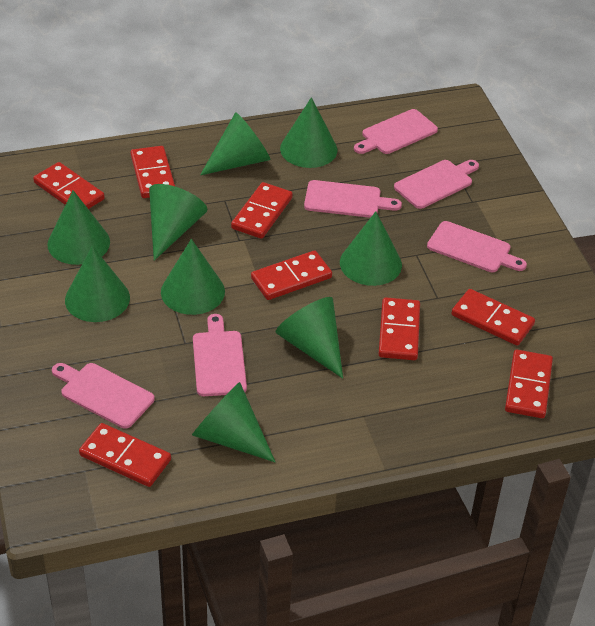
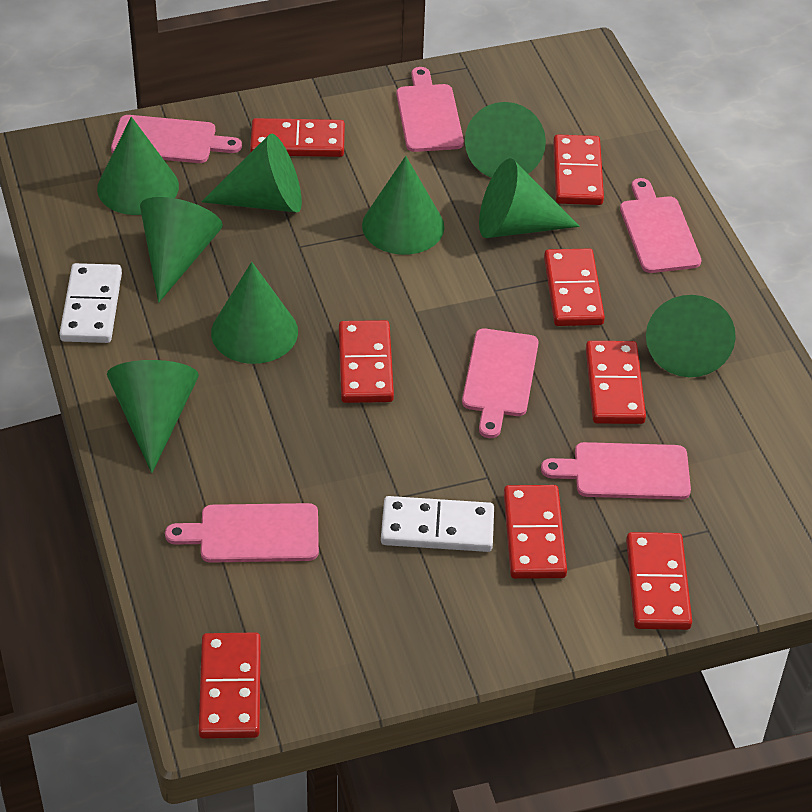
white domino: none = 0 -> [59,263,122,343] [381,496,494,552] = 2

